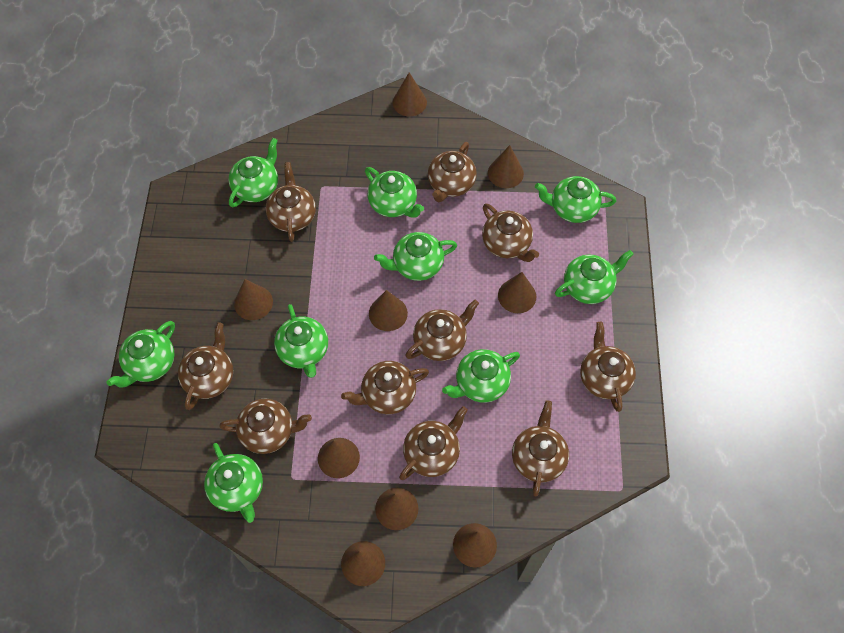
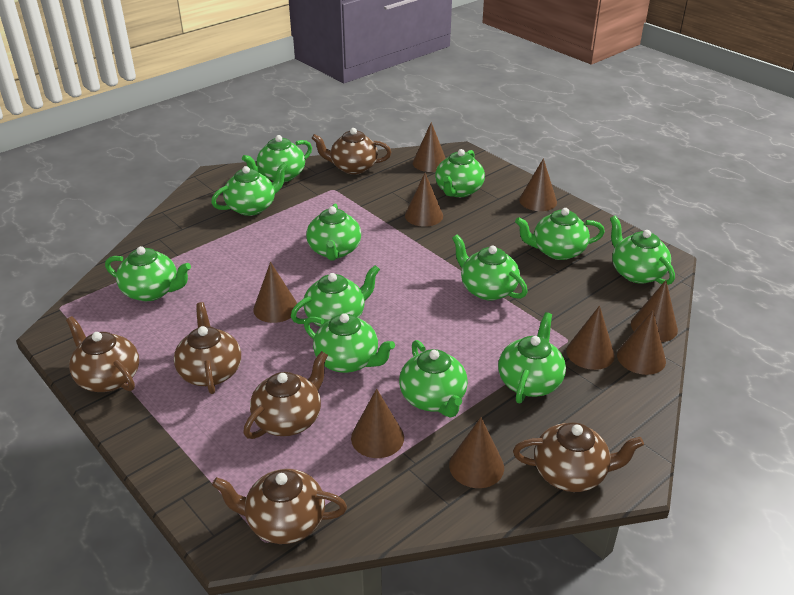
brown teapot: [178,322,233,410] [219,398,312,454] [265,162,316,242] [341,361,429,414] [399,406,468,480] [406,300,479,361] [428,142,477,202] [482,203,539,262] [512,400,569,497] [580,322,636,412] = 10 -> [66,316,139,392] [174,302,241,394] [212,469,347,544] [243,351,328,439] [312,128,391,175] [513,422,644,492] = 6
green teapot: [107,321,175,387] [204,443,263,523] [228,138,278,207] [274,304,328,378] [365,167,424,218] [374,232,457,281] [442,349,520,403] [535,176,616,223] [555,250,634,304] = 9 -> [105,246,191,301] [211,163,288,216] [242,135,312,182] [291,265,380,327] [304,313,395,373] [306,204,361,261] [399,340,468,417] [435,149,485,197] [452,234,528,300] [498,312,566,403] [515,208,605,260] [610,216,675,285] = 12

